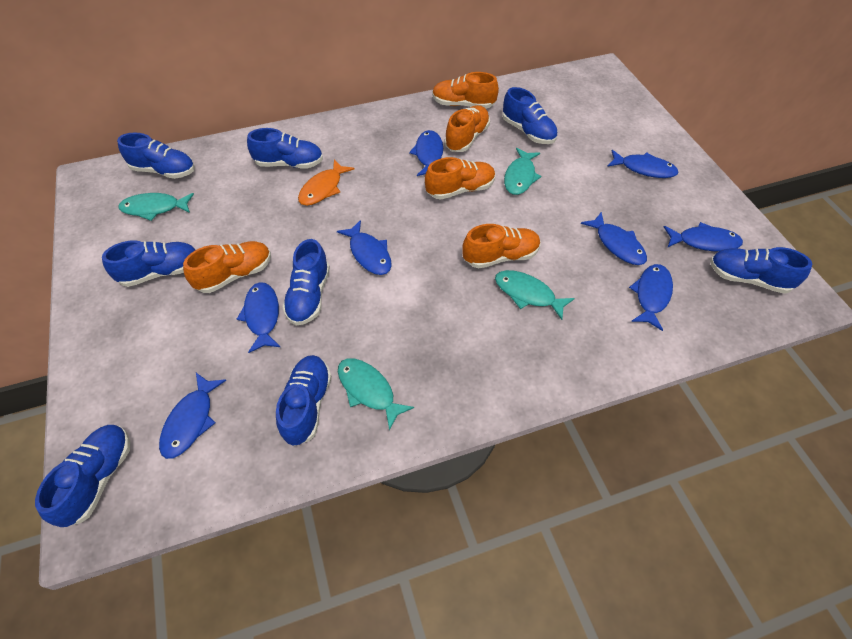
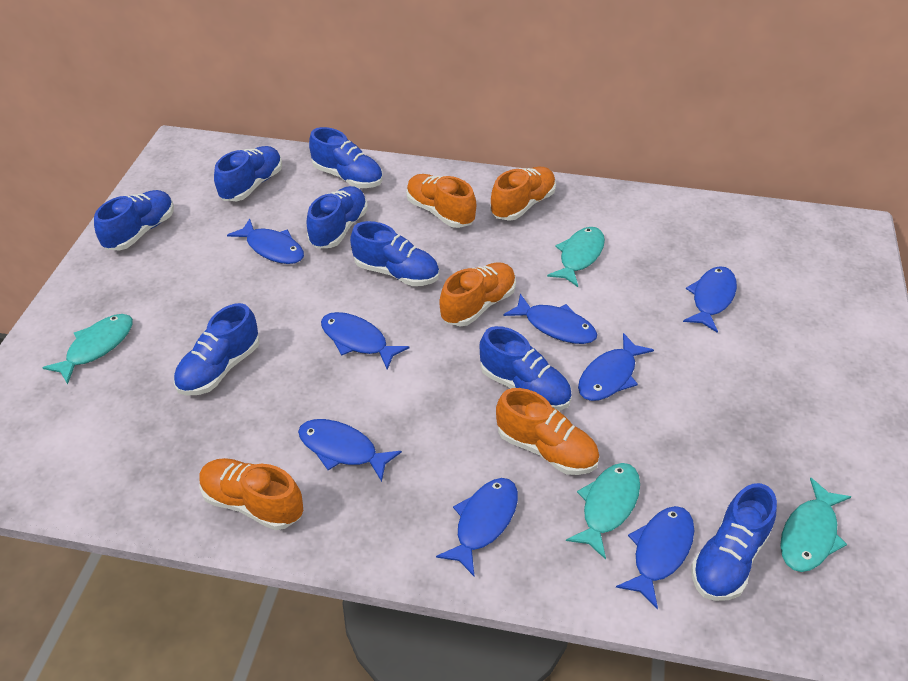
orange fish: [298,159,354,206] = 1 -> none = 0

